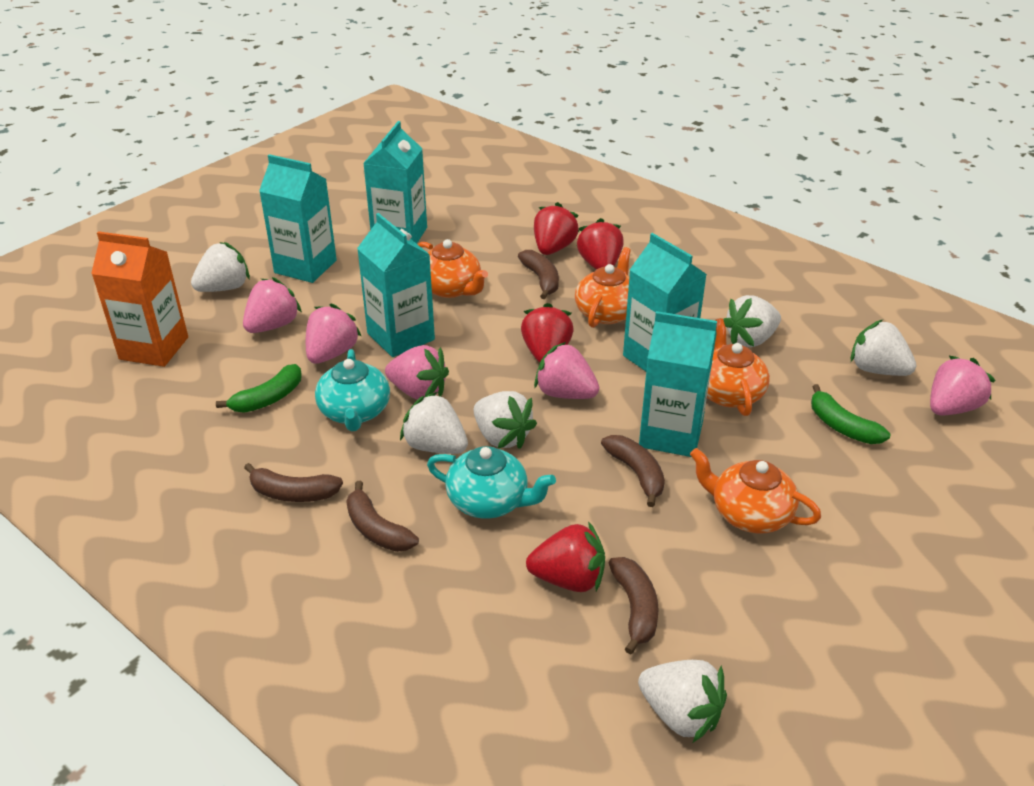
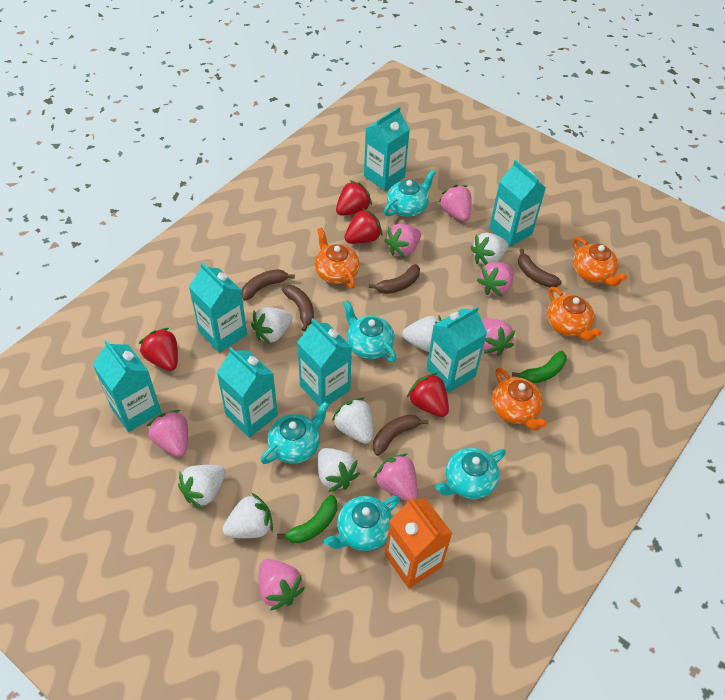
pink strawberry: [243,277,302,333] [306,304,362,364] [385,345,449,400] [534,342,599,399] [930,356,996,416] = 5 -> [146,410,188,457] [259,559,305,611] [374,454,417,502] [384,224,421,258] [439,185,472,222] [477,262,513,296] [482,318,515,357] = 7
turquoise carton: [259,154,337,283] [357,213,435,357] [363,121,427,244] [623,233,707,371] [639,311,717,457] = 5 -> [93,340,162,432] [189,263,247,353] [217,347,278,438] [297,318,352,407] [364,107,410,191] [426,306,487,393] [489,160,546,247] = 7
turquoise teapot: [315,349,390,431] [427,446,556,519] = 2 -> [261,402,329,464] [324,496,400,551] [343,301,397,362] [384,170,435,217] [435,448,506,499] = 5
white strawberry: [191,242,250,292] [400,392,468,454] [474,391,537,449] [638,660,727,743] [723,295,781,347] [851,320,917,376] = 6 -> [178,465,226,509] [223,492,273,538] [251,307,292,345] [318,448,360,492] [332,398,373,444] [402,316,441,352] [470,233,508,265] = 7

